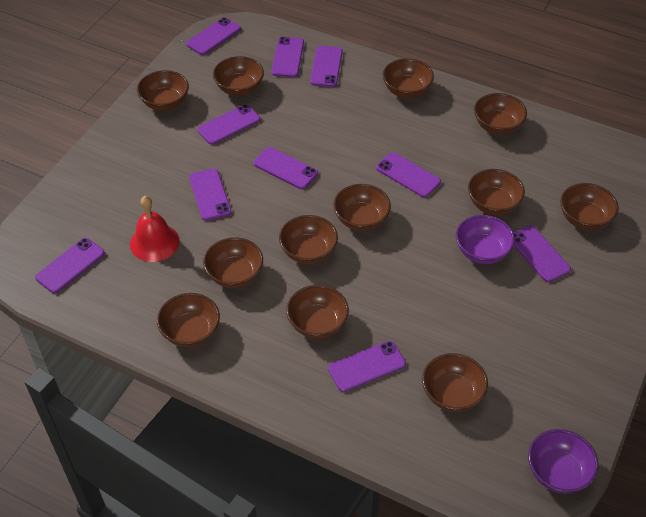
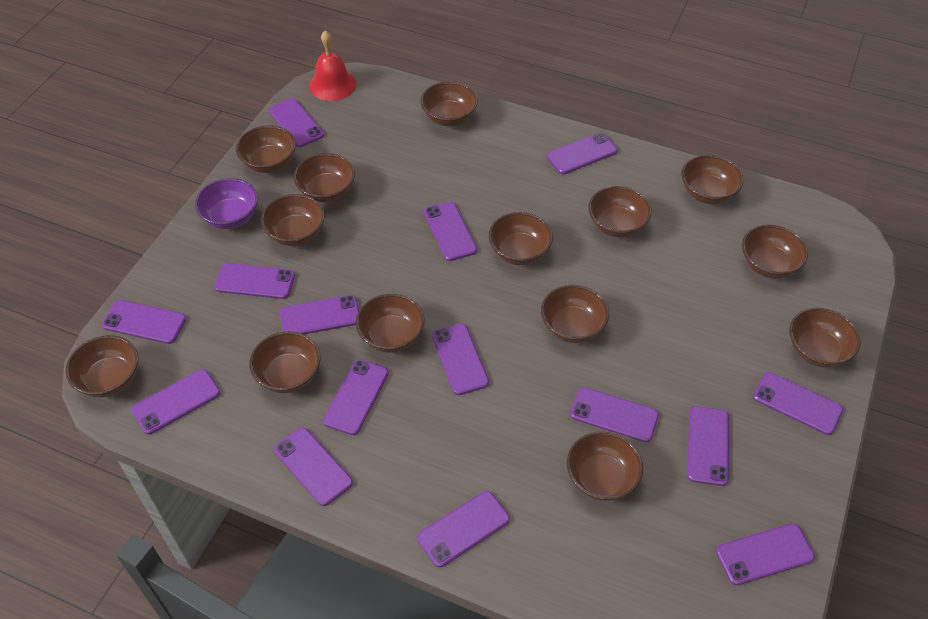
brown bowl: [137,70,189,111] [157,293,220,347] [203,237,263,288] [213,56,264,96] [279,215,338,264] [286,285,349,339] [333,184,391,231] [383,58,434,98] [422,353,488,412] [468,169,525,215] [474,93,527,135] [560,183,619,230] = 12 -> [66,335,138,397] [236,125,296,173] [249,331,321,393] [261,194,325,246] [294,153,355,203] [356,294,425,353] [420,81,478,126] [488,212,553,265] [541,285,609,343] [567,431,643,501] [588,186,652,238] [681,155,743,204] [742,224,808,279] [789,308,861,368] = 14
purple bowl: [456,215,515,264] [528,429,599,494] = 2 -> [195,178,258,229] = 1
purple phone: [35,238,105,293] [186,17,241,55] [189,168,231,221] [197,104,260,145] [253,147,318,189] [271,37,304,77] [310,46,343,87] [328,341,406,392] [376,152,441,197] [513,225,571,282] = 10 -> [102,300,186,344] [131,369,220,435] [214,263,295,299] [269,98,324,147] [274,428,353,506] [280,295,359,334] [323,359,389,435] [417,491,510,567] [424,202,477,261] [432,323,489,395] [547,133,618,174] [570,387,659,443] [687,406,729,486] [716,524,815,585] [753,372,843,435] = 15

